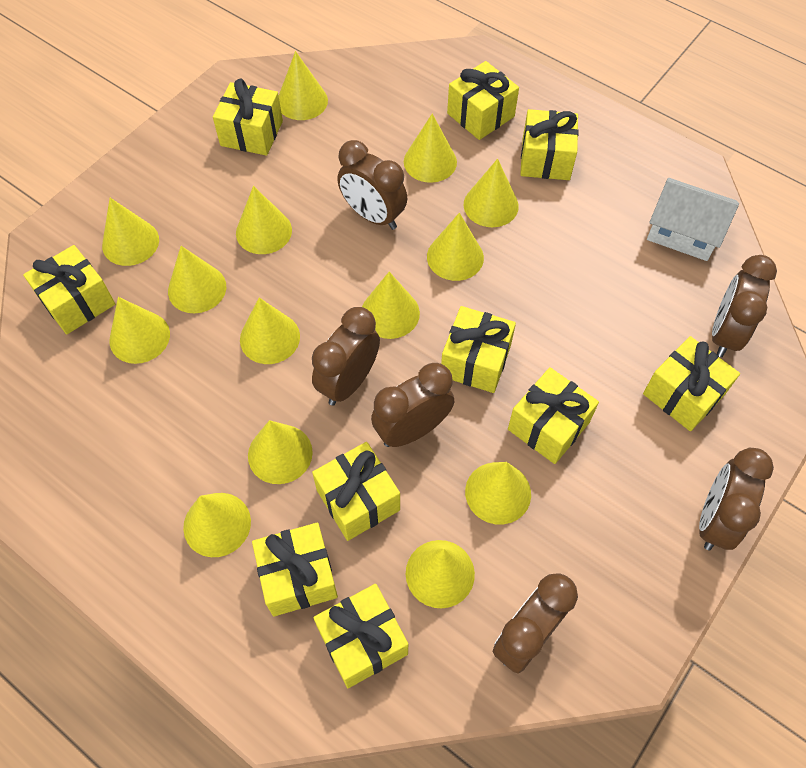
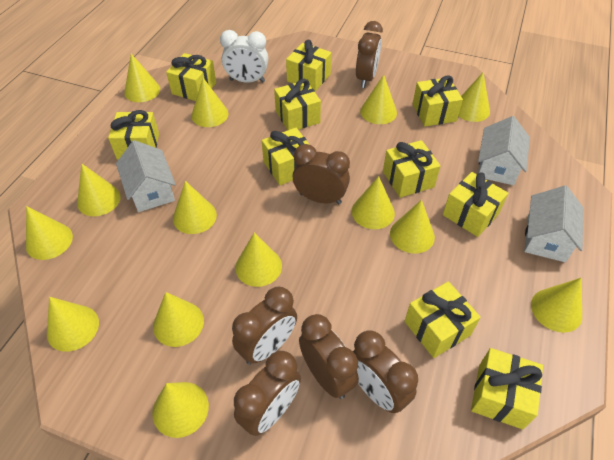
white clock: none = 0 -> [220,30,268,83] = 1
white house: [647,178,739,261] = 1 -> [116,140,176,212] [478,116,530,185] [524,186,583,262] = 3

